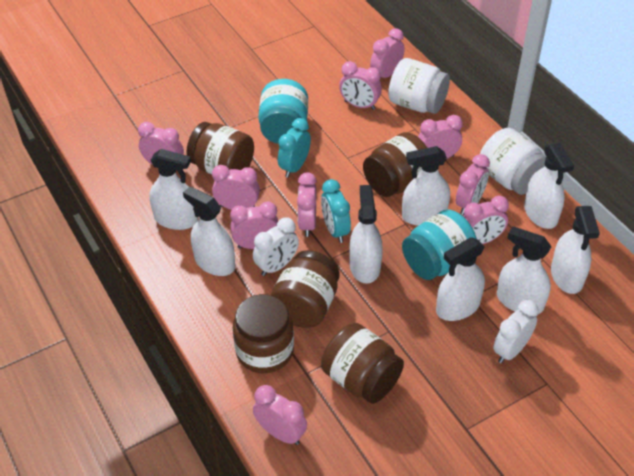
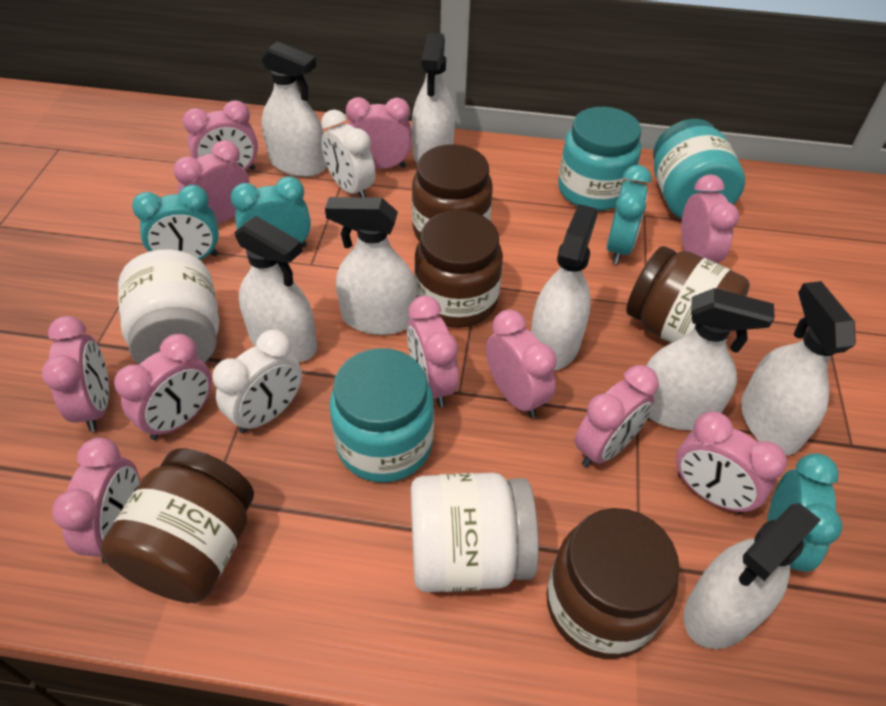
pink clock: [138,122,184,165] [212,165,260,210] [230,201,278,249] [253,385,307,445] [297,172,317,237] [339,61,382,110] [370,28,405,79] [418,115,463,159] [456,154,490,215] [463,196,509,244] = 10 -> [42,316,109,432] [52,437,140,564] [114,334,212,440] [173,140,250,224] [183,101,258,170] [346,97,412,169] [407,296,459,407] [486,309,557,418] [575,365,659,467] [676,411,787,514] [681,174,739,264] = 11
turquoise clock: [278,118,311,178] [321,179,351,243] = 2 -> [132,185,219,260] [231,176,311,247] [607,165,651,264] [767,453,842,572] = 4
turquoise jar: [258,79,308,144] [402,210,477,280] = 2 -> [330,348,434,483] [558,107,641,211] [653,119,745,219] = 3

